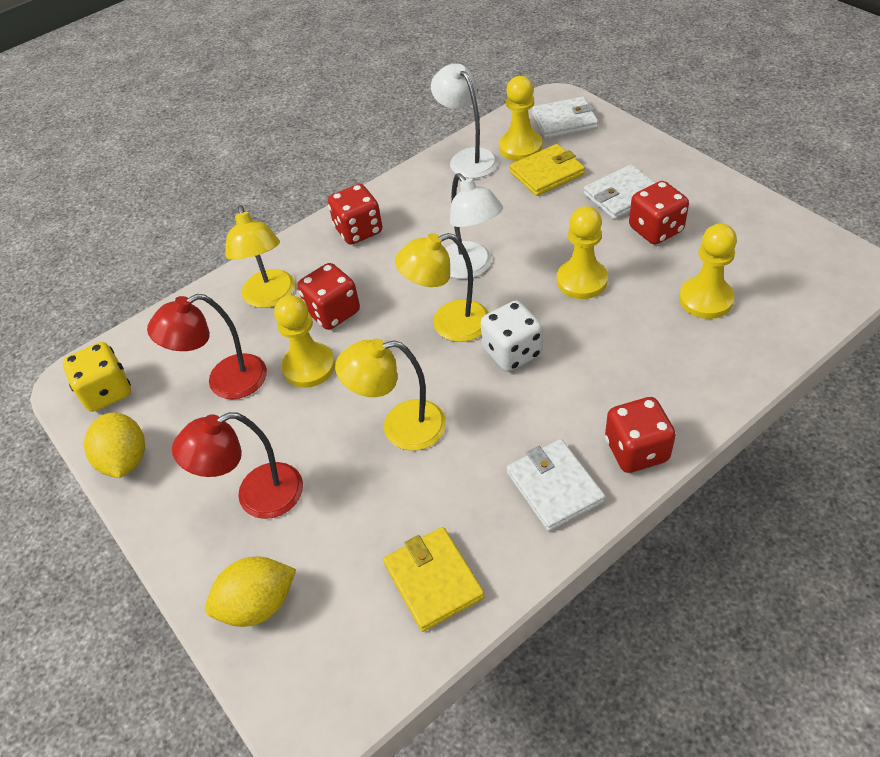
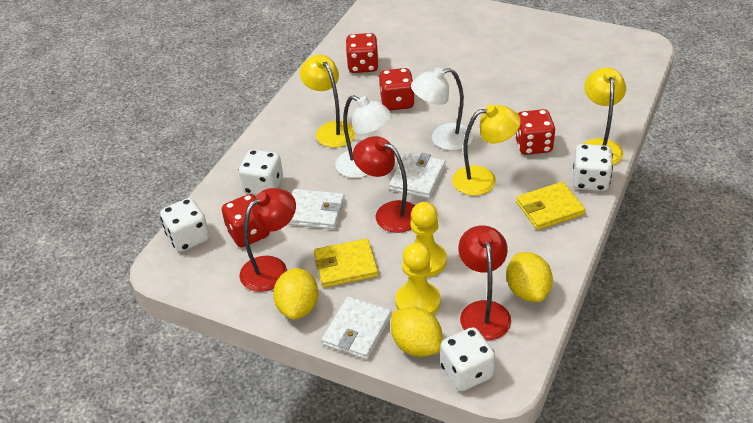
red lamp: [147,294,267,399] [172,412,303,519] = 2 -> [240,188,296,292] [353,136,415,233] [458,226,511,340] = 3
white dice: [481,301,543,372] = 1 -> [160,198,209,252] [239,150,283,195] [440,327,495,391] [573,144,613,191] = 4
yellow dice: [63,342,131,412] = 1 -> none = 0
yellow lemon: [84,412,145,478] [205,557,296,627] = 2 -> [273,268,318,320] [391,307,443,357] [506,252,553,302] = 3
yellow pawn: [274,295,335,388] [499,76,542,161] [557,206,608,299] [679,224,737,319] = 4 -> [396,243,440,315] [410,202,447,277] = 2

